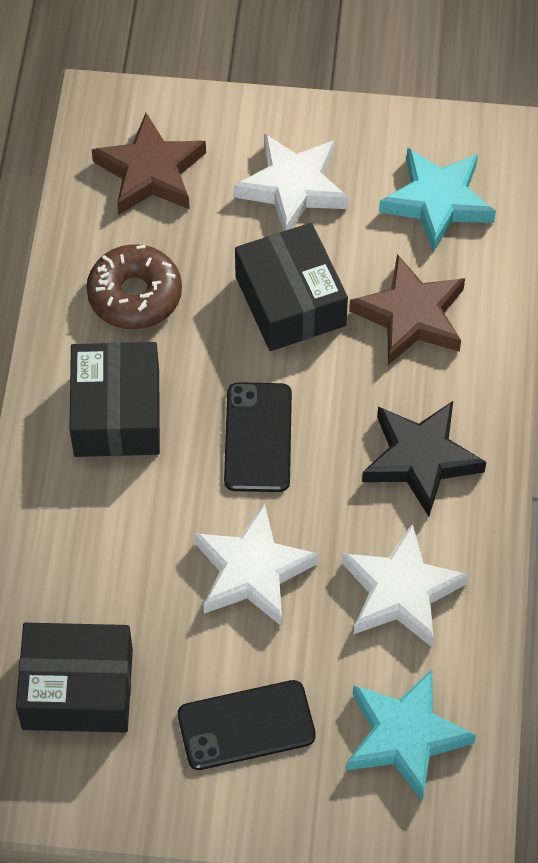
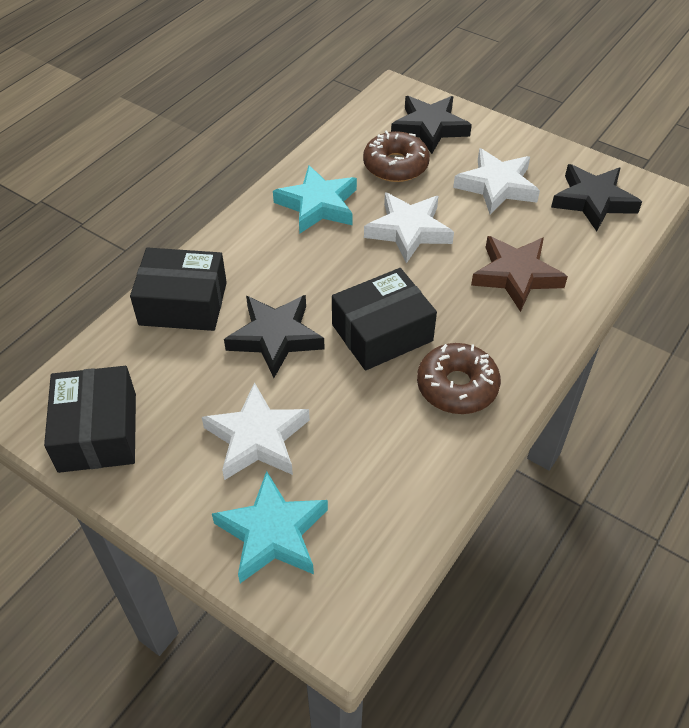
black phone: [178,680,316,770] [224,382,292,492] = 2 -> none = 0
black star: [362,401,486,517] = 1 -> [224,295,325,378] [391,96,472,154] [551,164,642,232] = 3
brown donut: [86,244,182,329] = 1 -> [363,130,430,182] [417,343,501,414] = 2
brown star: [92,113,206,215] [349,254,465,365] = 2 -> [471,236,568,312] = 1

